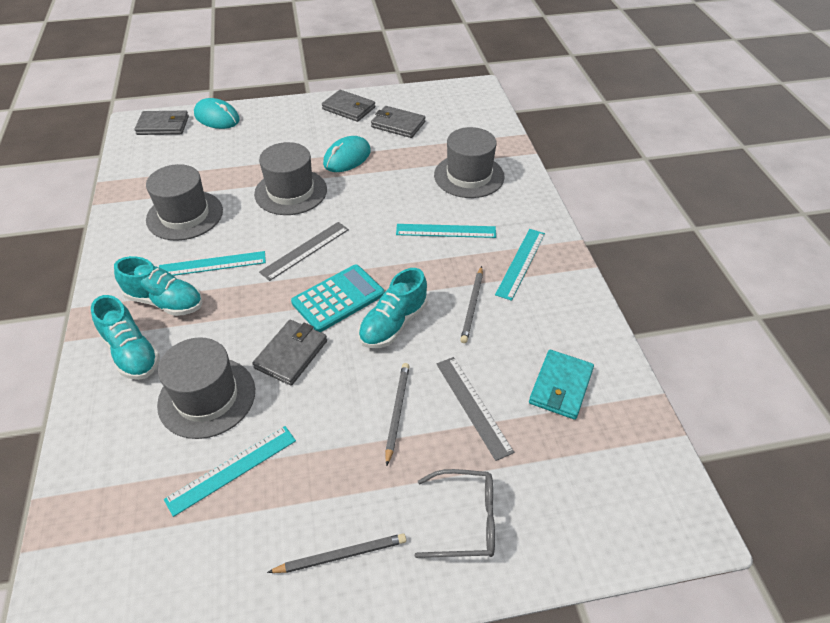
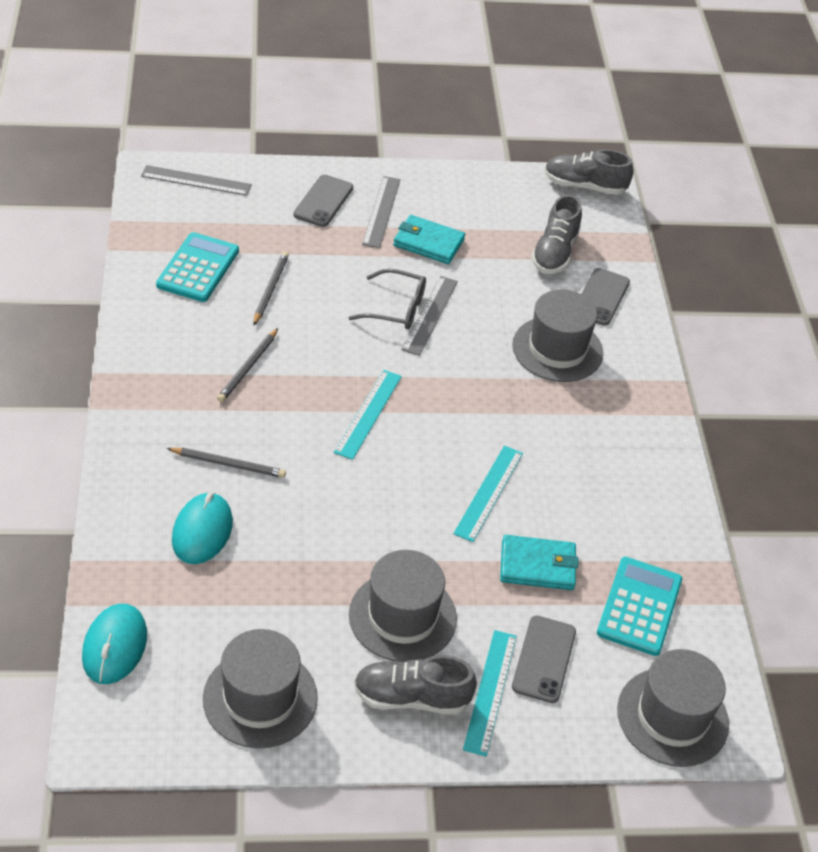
grey phone: none = 0 -> [293,175,353,227] [512,615,576,703] [581,268,630,326] = 3
grey ruler: [259,222,349,281] [437,357,514,461] = 2 -> [141,165,252,196] [362,176,400,248] [402,276,458,356] = 3
grey shoe: none = 0 -> [354,655,477,715] [531,194,582,274] [544,149,634,195] = 3
grey wallet: [134,110,189,135] [252,320,327,386] [322,90,376,122] [371,106,426,138] = 4 -> none = 0
turquoise calculator: [291,265,384,332] = 1 -> [156,232,239,302] [597,557,682,656] = 2
turquoise ruler: [159,251,266,276] [164,426,296,517] [396,224,496,238] [495,229,545,301] = 4 -> [334,370,402,460] [453,445,523,542] [463,630,517,757] = 3
turquoise shoe: [91,295,160,380] [114,256,202,316] [358,268,428,348] = 3 -> none = 0
turquoise wallet: [529,350,594,420] = 1 -> [393,215,465,264] [500,535,578,590] = 2

